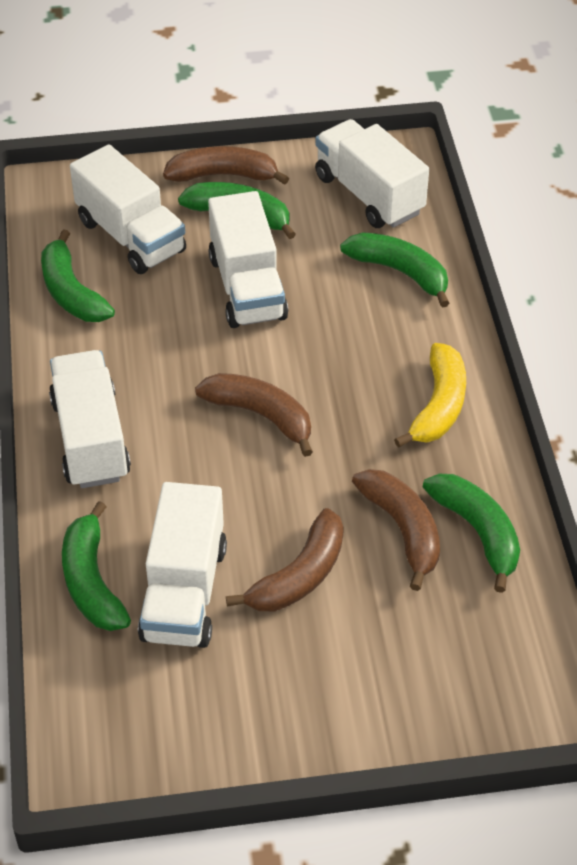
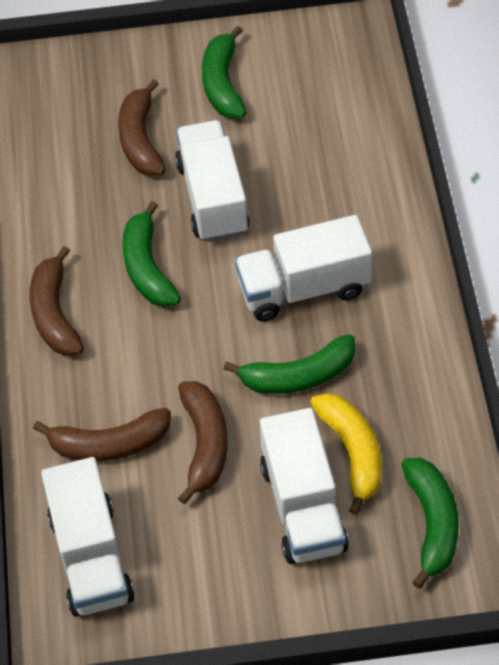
green banana: [41,230,115,322] [62,501,131,631] [178,182,296,239] [340,232,449,307] [423,474,520,593] = 5 -> [122,201,181,307] [202,25,247,119] [224,334,356,394] [401,458,459,589] = 4
white truck: [49,350,131,488] [70,144,186,274] [138,482,227,648] [208,191,288,328] [315,119,429,228] = 5 -> [41,457,135,617] [175,120,250,242] [235,215,372,322] [260,408,349,564] = 4

